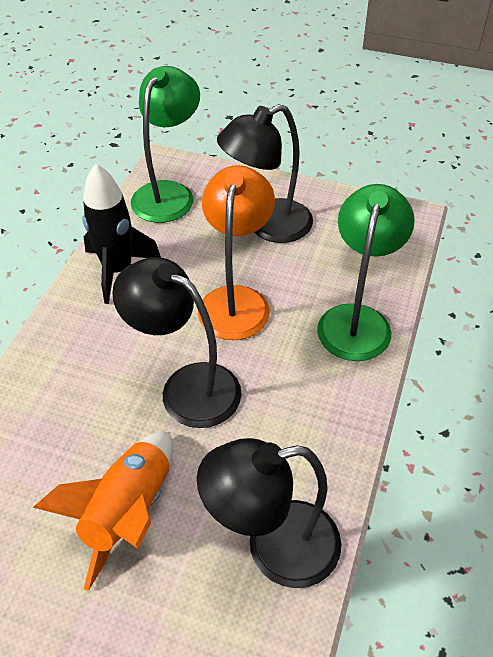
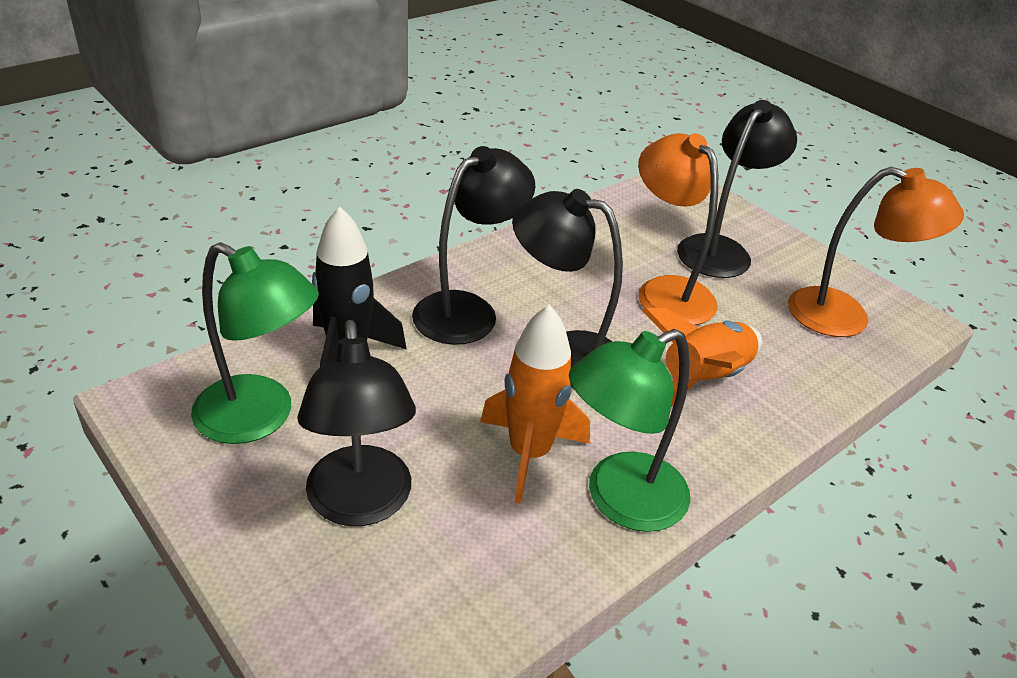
black lamp: [112,257,242,428] [197,438,342,588] [217,104,313,243] = 3 -> [297,320,416,526] [412,146,535,345] [512,189,623,388] [677,100,797,278] = 4
orange lamp: [198,165,275,340] = 1 -> [638,133,718,325] [788,167,964,337] = 2
orange rocket: [33,432,173,591] = 1 -> [480,305,590,504] [642,308,762,406] = 2

